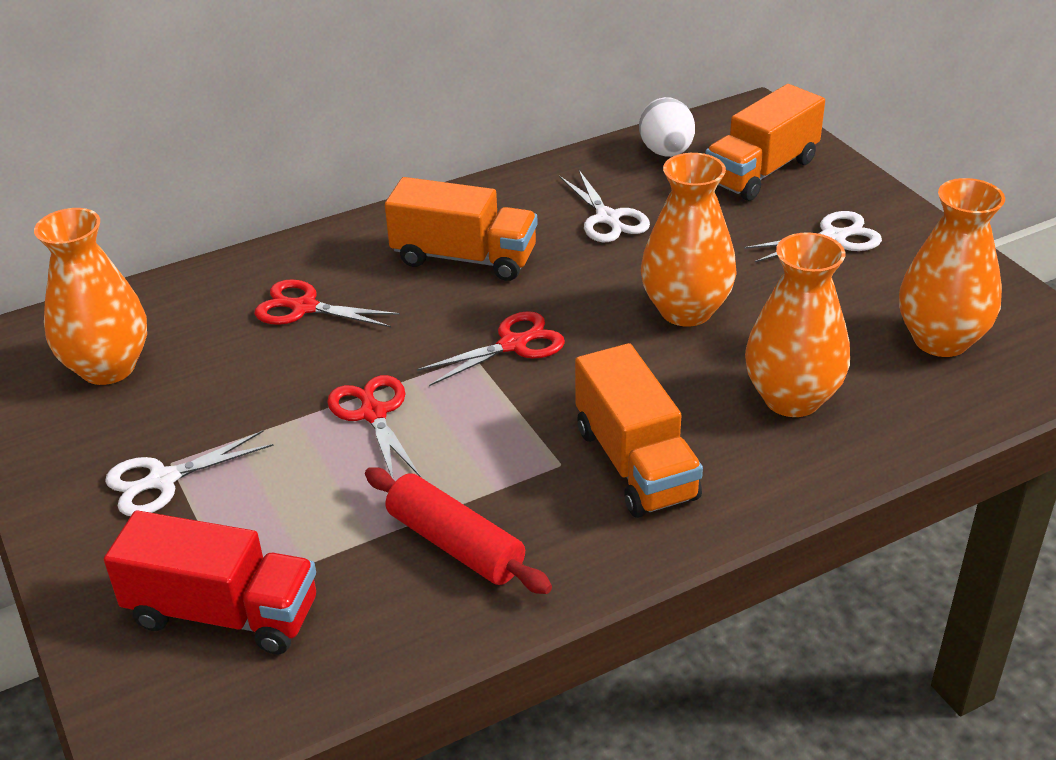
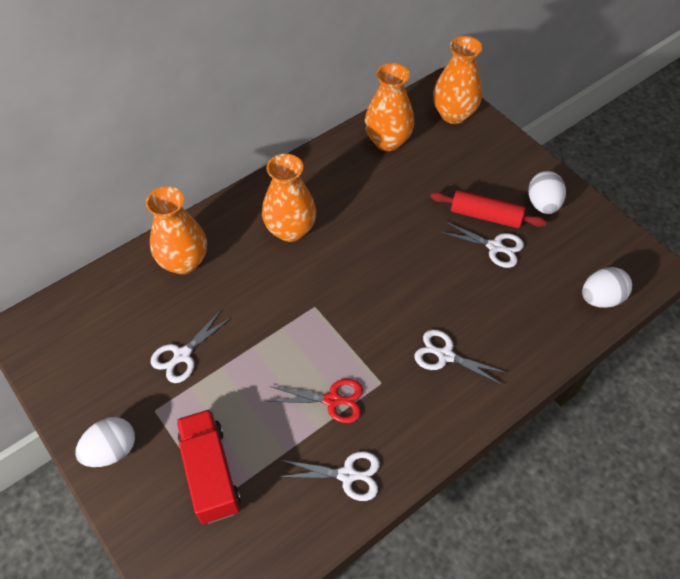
orange truck: [385,177,538,281] [575,343,703,518] [705,84,825,201] = 3 -> none = 0
red scissors: [255,279,400,327] [327,375,421,478] [417,311,565,386] = 3 -> [267,379,363,423] = 1
white egg: [639,97,695,157] = 1 -> [75,417,135,467] [528,171,566,214] [582,267,632,308] = 3
white scissors: [105,430,274,516] [559,170,650,242] [744,211,882,262] = 3 -> [151,309,232,383] [280,451,380,501] [415,330,507,386] [440,221,524,268] = 4

